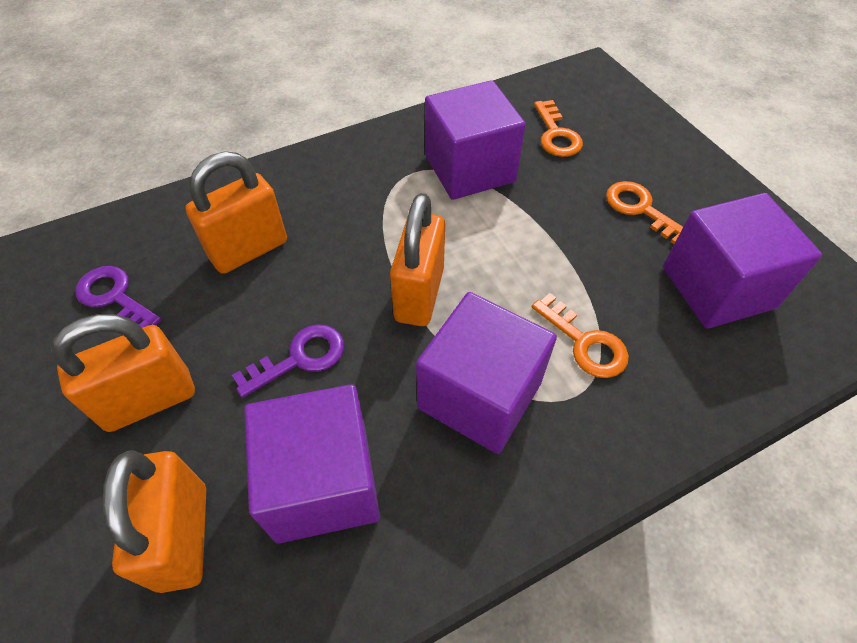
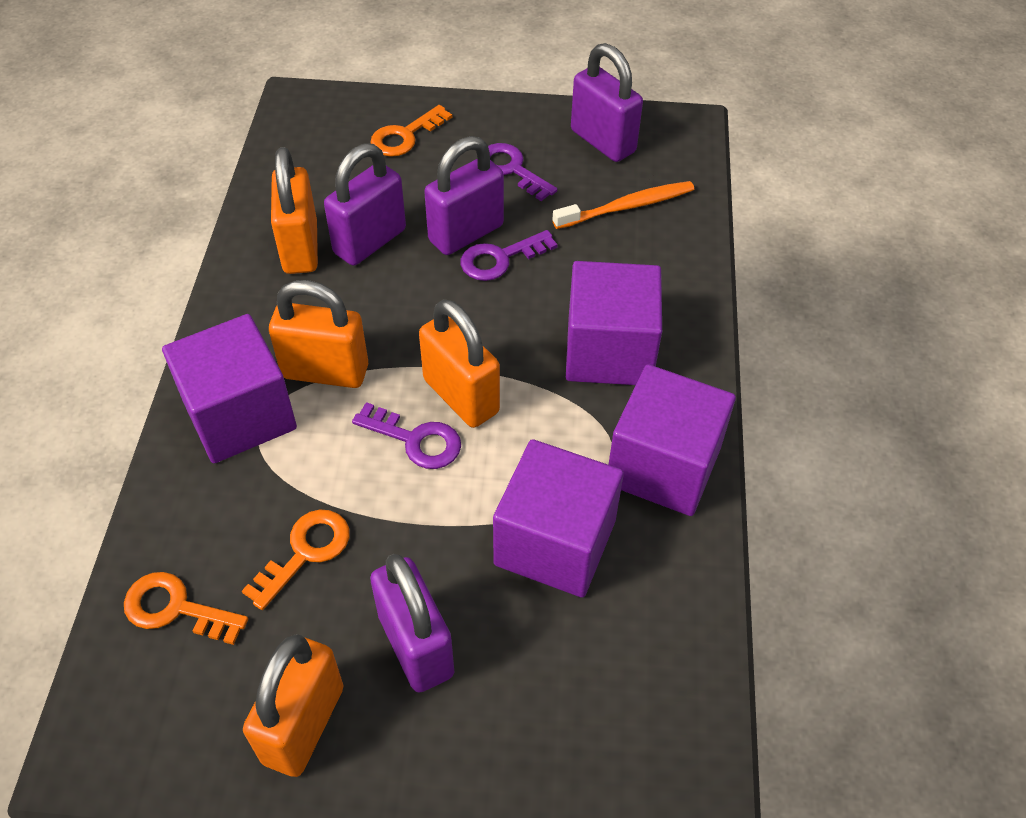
orange toothbrush: none = 0 -> [553,181,694,229] = 1
purple key: [75,266,161,328] [232,324,344,398] = 2 -> [352,402,461,469] [460,230,558,281] [488,143,558,201] = 3
purple padlock: none = 0 -> [324,143,406,266] [370,554,454,693] [424,136,504,255] [571,43,643,162] = 4

